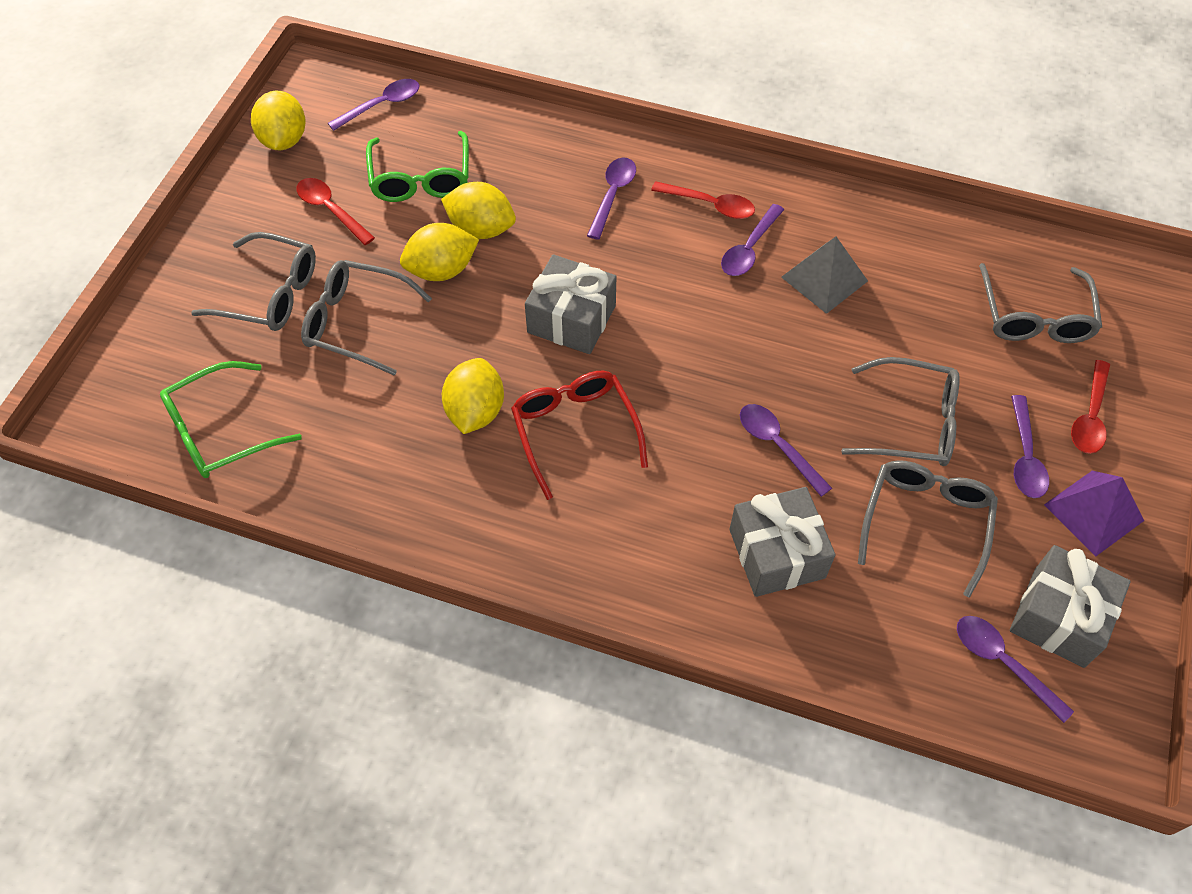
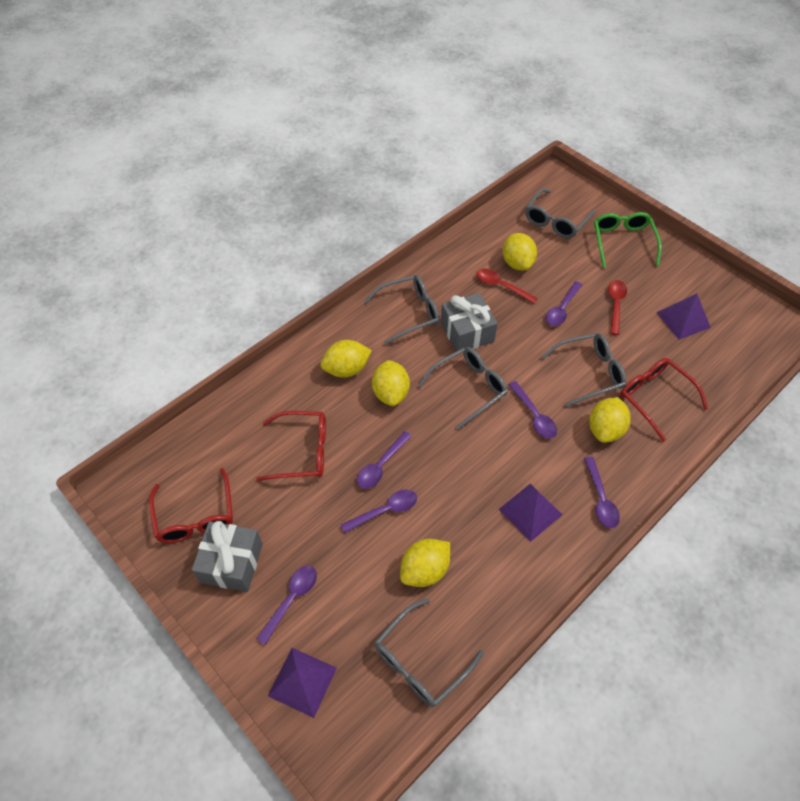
green glasses: [160,361,302,478] [366,131,469,202] = 2 -> [594,212,662,268] = 1
grey gift: [525,255,617,354] [729,487,835,597] [1010,545,1131,668] = 3 -> [192,521,263,592] [441,293,498,352] = 2
grey pyramid: [781,237,868,314] = 1 -> none = 0
purple pyramid: [1044,471,1144,557] = 1 -> [268,648,337,718] [499,484,562,542] [657,294,711,340] = 3
red glasses: [511,371,648,500] = 1 -> [149,468,233,543] [256,411,326,481] [620,358,709,442] = 3
red spoon: [296,178,375,245] [651,181,755,219] [1071,360,1110,454] = 3 -> [476,269,538,304] [608,280,627,335] = 2
yellow lemon: [251,90,305,150] [400,223,479,281] [441,182,516,239] [442,358,504,434] = 4 -> [321,340,372,378] [372,360,410,406] [400,539,450,587] [503,233,537,271] [589,397,631,443] = 5

